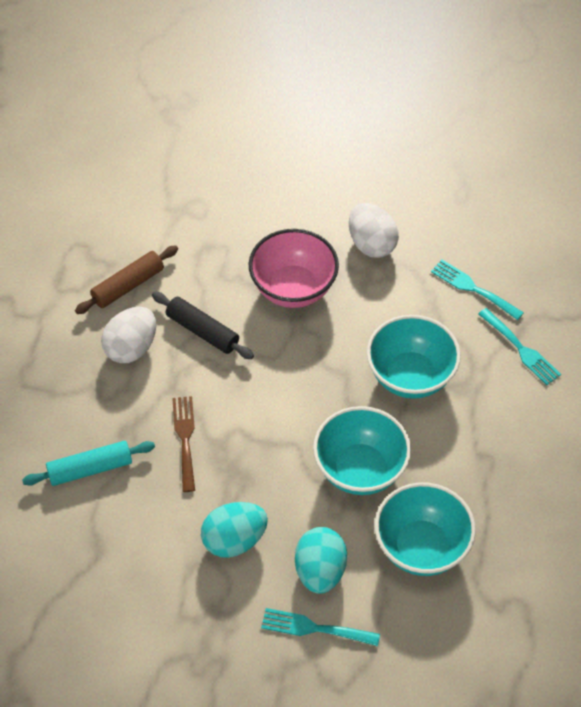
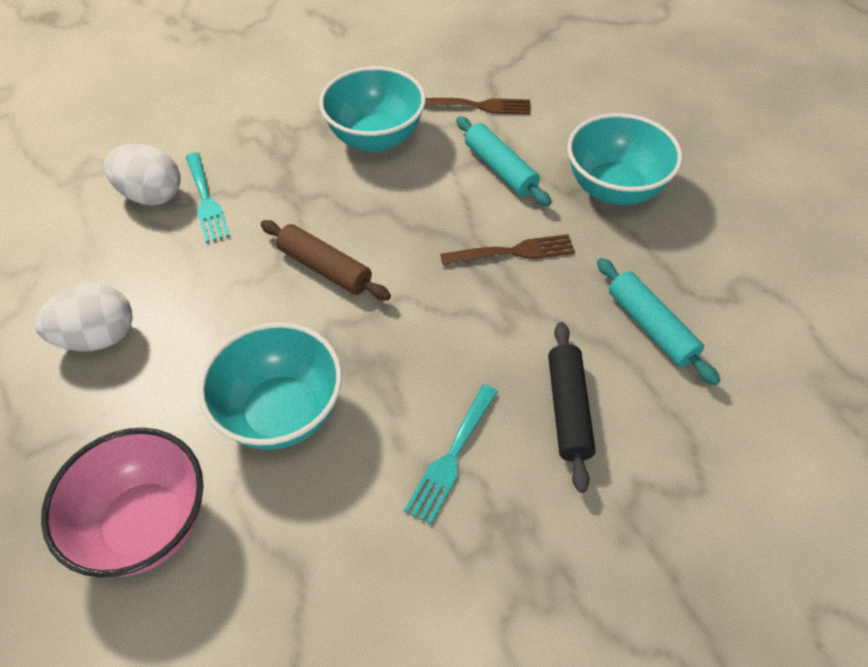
brown fork: [172,396,195,492] = 1 -> [425,98,530,115] [440,234,575,265] = 2
turquoise egg: [201,502,268,558] [295,527,347,594] = 2 -> none = 0
turquoise fork: [261,608,380,646] [431,259,524,320] [478,308,561,385] = 3 -> [186,153,230,243] [404,384,498,525] = 2
turquoise rolling pin: [22,441,155,486] = 1 -> [456,116,551,206] [597,258,720,385] = 2

